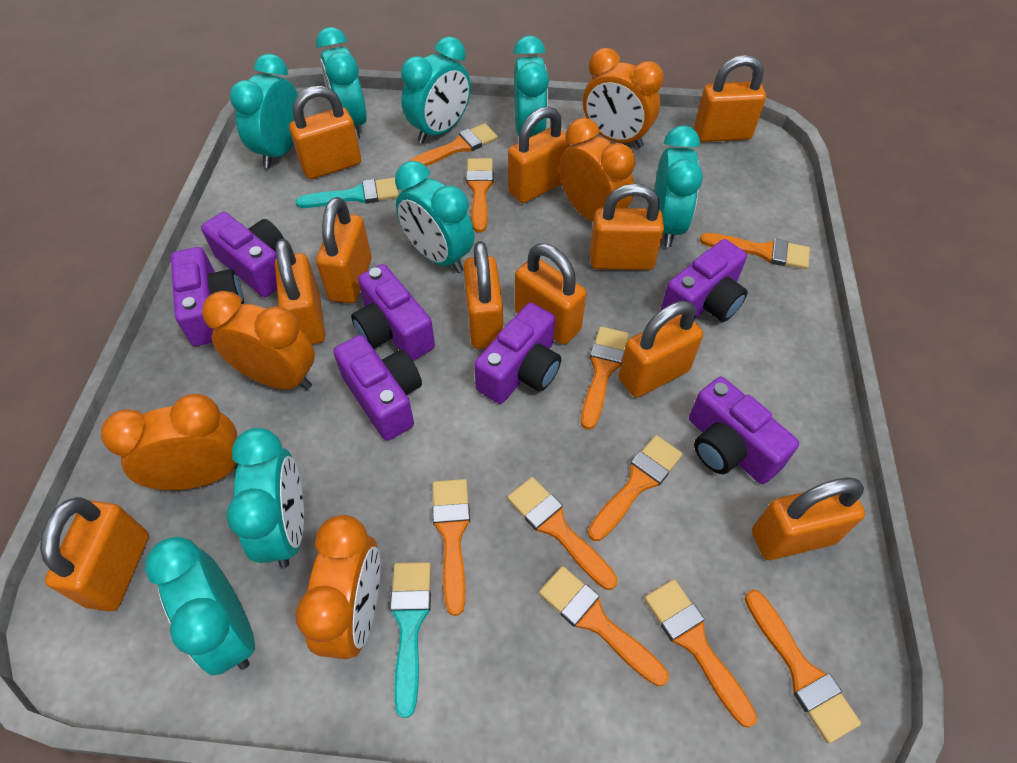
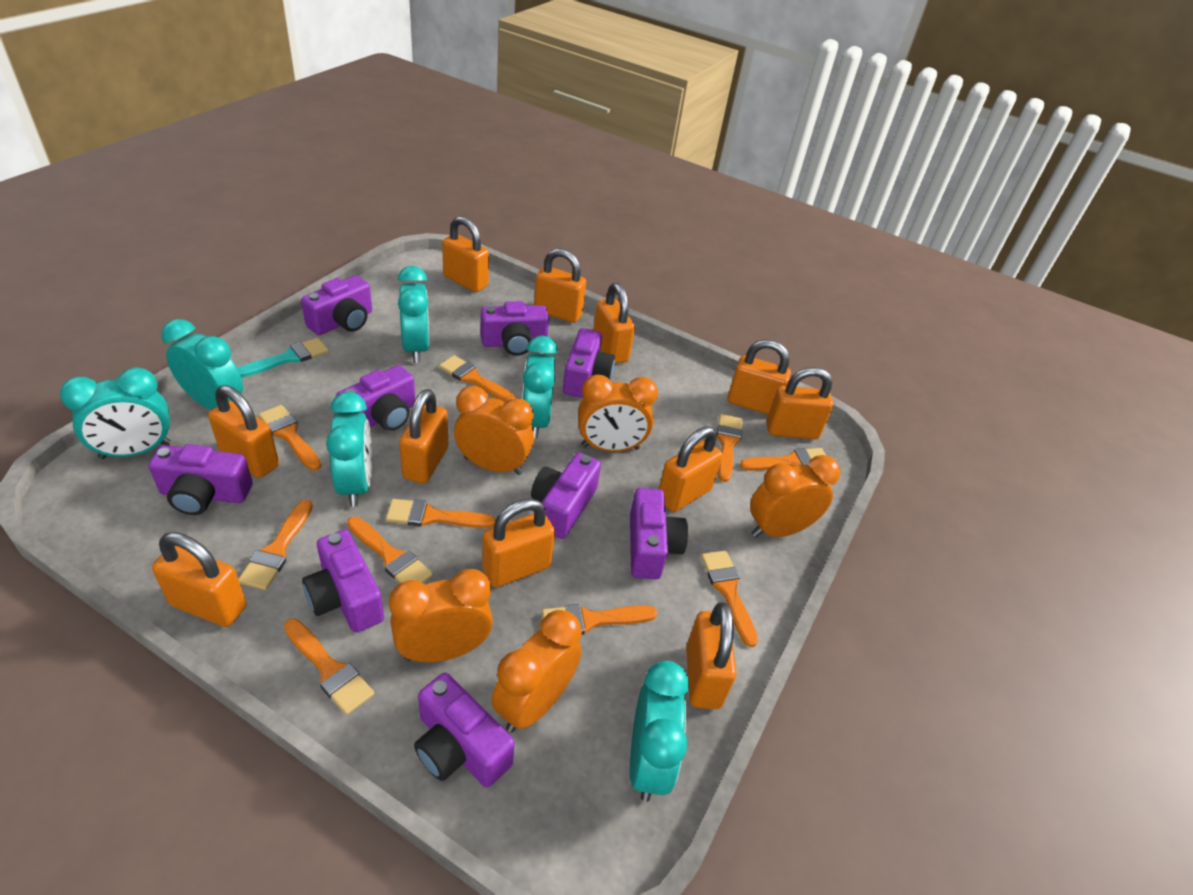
purple camera: [171,247,244,346] [201,212,284,297] [333,335,422,441] [351,264,435,361] [474,303,561,404] [661,239,748,322] [689,377,799,484] = 7 -> [148,444,253,515] [301,276,372,335] [302,530,384,633] [336,365,415,431] [414,673,515,788] [481,301,549,356] [531,453,601,539] [563,328,615,398] [630,488,688,579] = 9
turquoise brush: [296,178,399,208] [390,562,431,718] = 2 -> [237,338,328,377] = 1
turquoise clock: [145,537,255,676] [226,428,304,568] [230,54,298,168] [316,27,367,139] [395,161,474,273] [401,36,471,144] [513,35,549,137] [655,125,703,247] = 8 -> [60,367,171,459] [162,319,243,410] [326,392,372,507] [398,266,430,363] [522,336,557,439] [630,661,689,802] = 6

